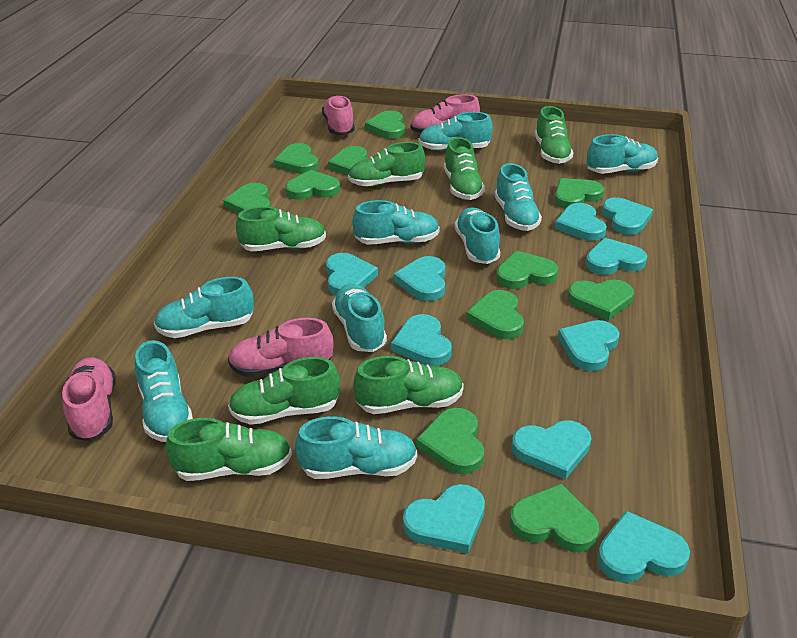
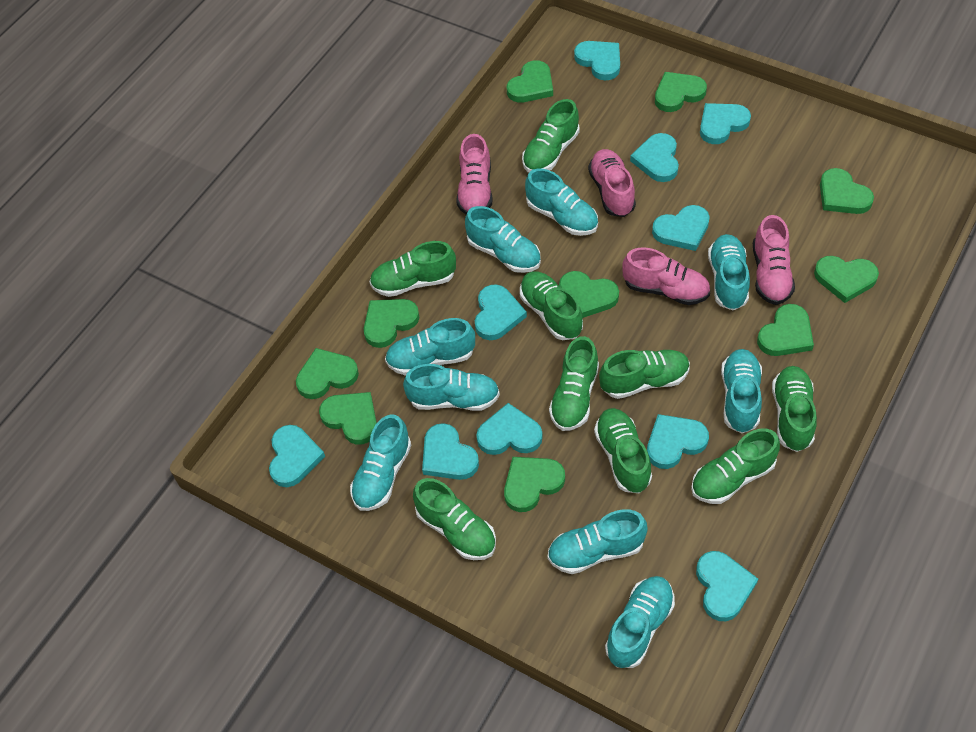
green heart: [223,183,271,214] [274,143,319,174] [285,170,340,200] [328,146,367,175] [365,111,405,139] [416,408,484,474] [466,290,524,339] [496,250,558,289] [510,484,599,552] [554,178,604,209] [568,279,634,320] = 11 -> [296,348,359,399] [319,392,377,445] [364,299,419,348] [504,457,565,512] [507,60,553,103] [559,271,619,318] [655,72,707,112] [757,304,814,356] [814,256,879,303] [820,168,874,214] = 10
green shoe: [166,418,292,481] [228,357,340,425] [236,206,326,251] [348,142,425,187] [353,356,464,414] [444,137,485,200] [535,106,573,164] = 7 -> [369,241,456,297] [413,478,496,560] [520,271,583,340] [522,99,580,173] [549,336,599,431] [594,408,652,493] [599,350,690,399] [691,429,780,504] [772,366,817,452] = 9

